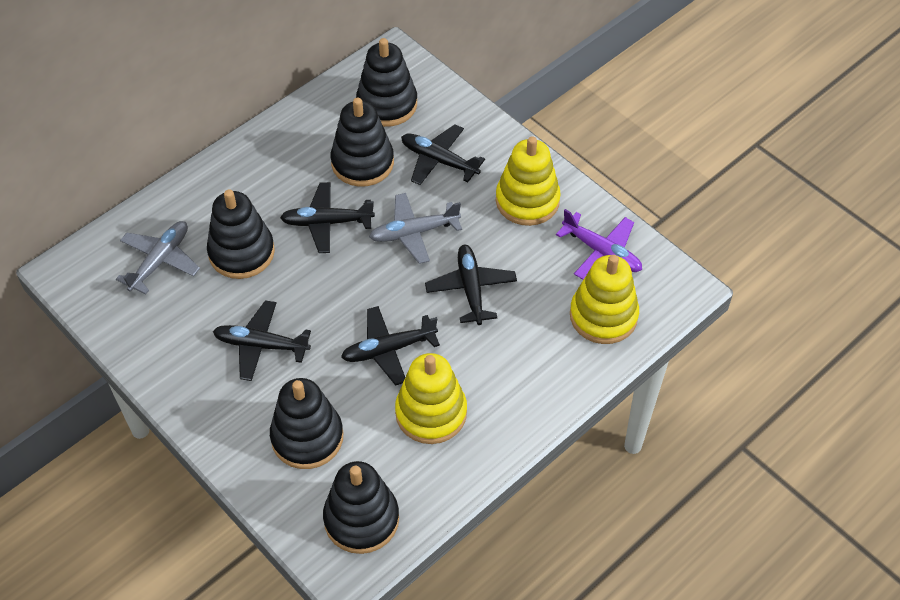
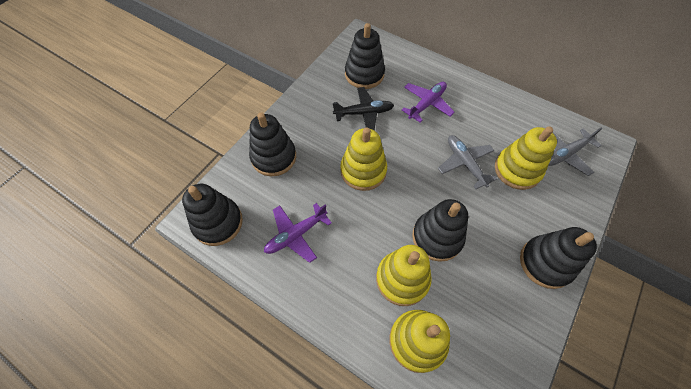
black plane: [213,300,311,381] [280,182,375,253] [341,306,440,386] [401,124,485,185] [425,245,517,325] = 5 -> [333,87,394,131] = 1
purple plane: [556,209,642,280] = 1 -> [264,203,332,263] [402,82,455,122] = 2
yellow stacking toy: [395,353,467,444] [496,136,561,226] [570,255,639,344] = 3 -> [340,127,387,191] [376,245,432,306] [389,310,450,373] [495,126,557,190] = 4

